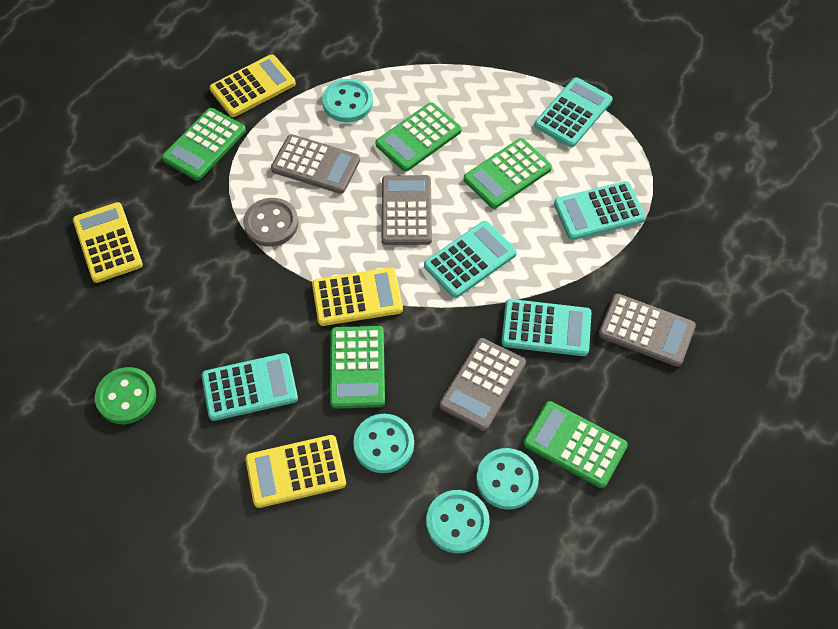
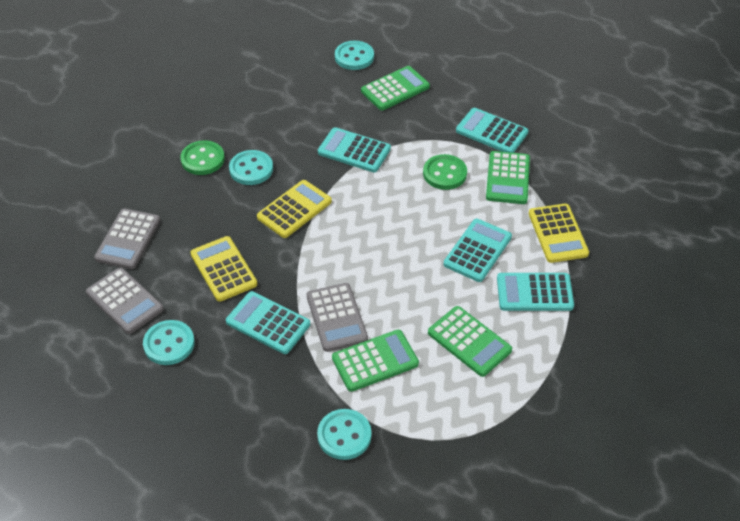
green button: [95,367,156,424] = 1 -> [180,140,225,175] [423,154,467,190] = 2
green calculator: [162,108,246,181] [330,326,385,409] [375,102,462,172] [464,138,552,209] [523,401,628,488] = 5 -> [332,330,419,392] [361,66,430,110] [428,306,512,377] [486,151,530,204] = 4
grey button: [243,198,298,247] = 1 -> none = 0
grey calculator: [271,134,360,194] [382,175,432,245] [439,338,526,431] [598,294,696,367] = 4 -> [86,267,164,334] [94,208,160,269] [307,283,368,352] = 3
yellow calculator: [73,202,143,283] [210,55,296,117] [245,435,346,508] [312,267,403,326] = 4 -> [190,236,257,302] [257,180,332,238] [529,204,589,263] = 3

